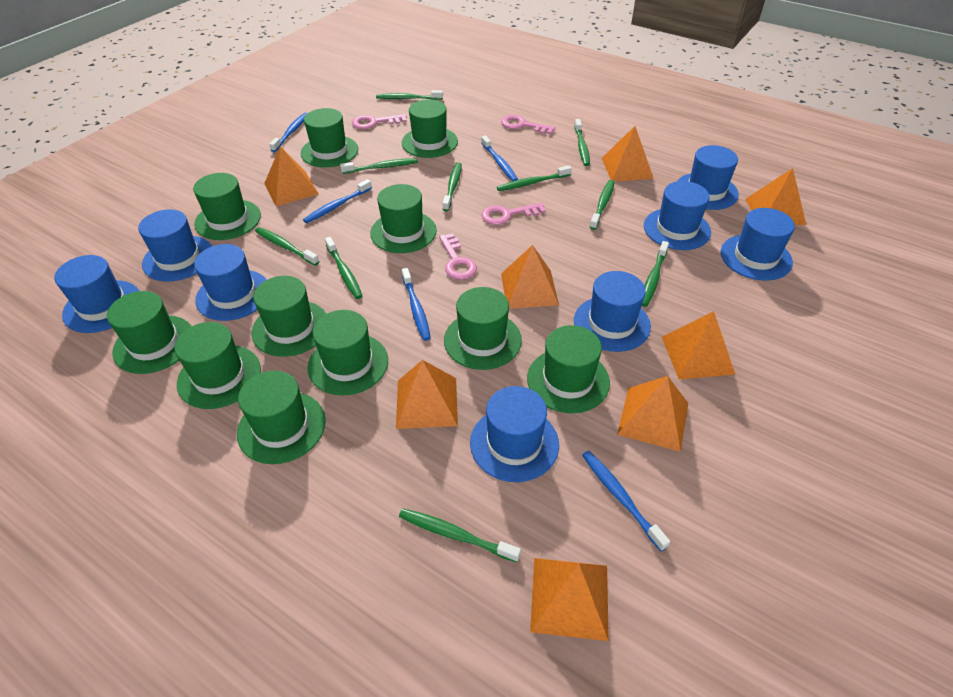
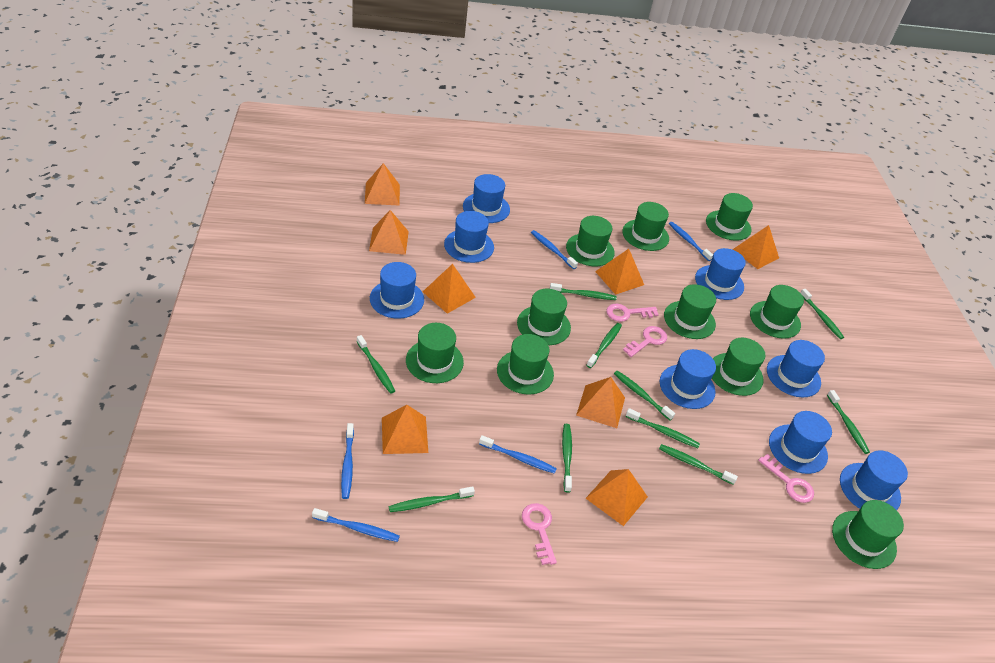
green hat: [107,291,192,374] [174,322,261,409] [193,173,261,240] [237,370,326,464] [252,276,326,357] [301,108,358,167] [307,310,388,395] [370,184,437,253] [402,100,458,158] [444,287,522,370] [527,325,610,413] = 11 -> [406,323,464,383] [497,334,554,395] [517,289,571,345] [566,216,615,266] [622,202,669,251] [664,284,716,339] [706,193,753,241] [712,338,766,396] [750,285,804,339] [832,500,904,569] = 10

